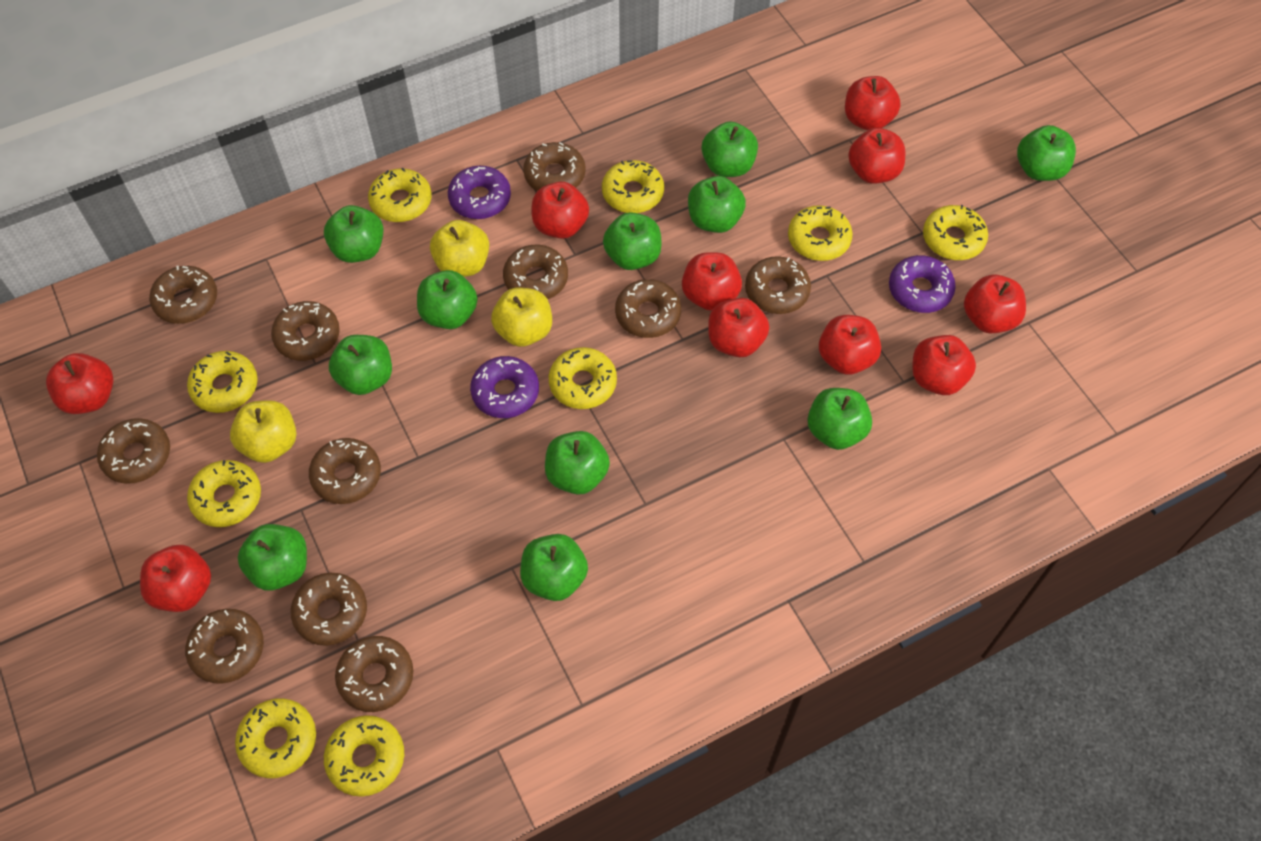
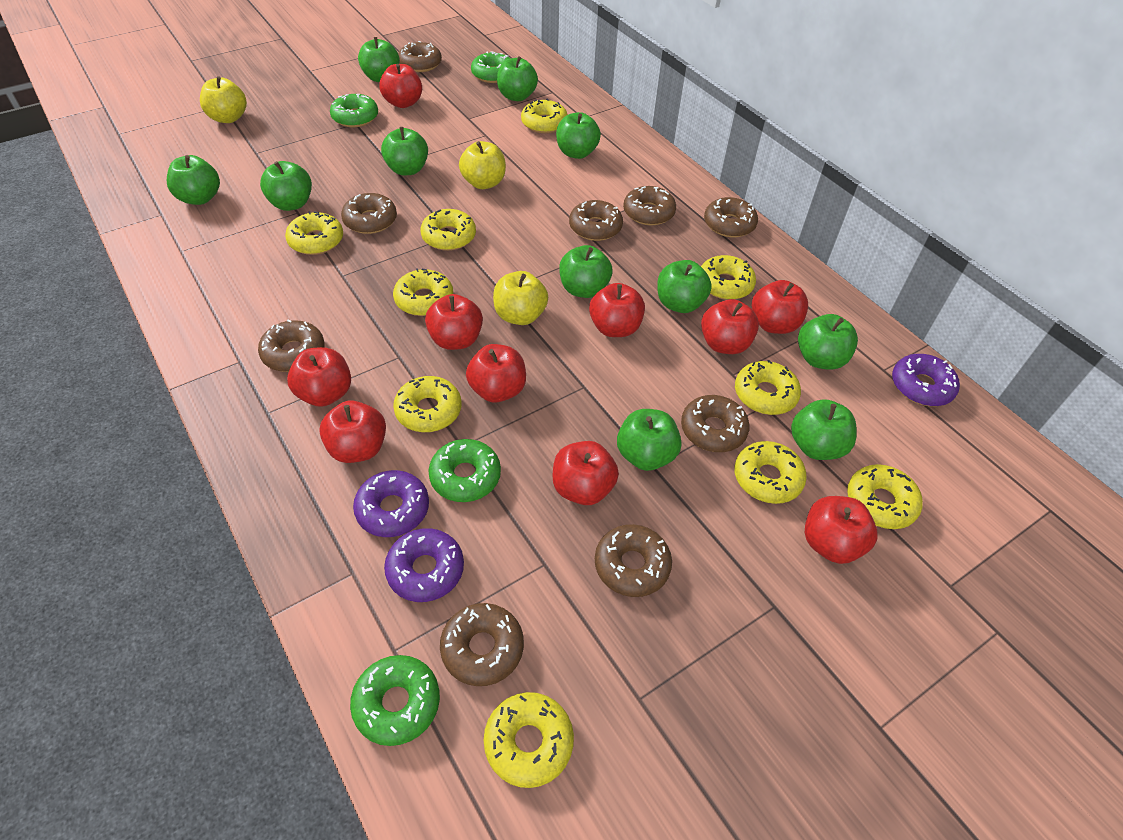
brown donut: [97,418,170,484] [149,266,217,324] [185,609,264,684] [271,301,340,361] [291,573,367,646] [309,438,381,504] [335,636,413,712] [503,245,568,299] [523,142,586,191] [615,279,681,338] [745,256,811,314] = 11 -> [258,319,325,372] [341,193,397,234] [398,41,442,72] [440,603,524,686] [569,200,623,241] [595,524,672,597] [623,186,676,225] [681,395,750,452] [704,197,758,237] = 9
green donut: none = 0 -> [330,94,378,127] [350,655,440,746] [428,439,501,502] [471,51,510,83] = 4
yellow donut: [187,351,258,413] [187,460,261,527] [235,698,316,778] [324,715,404,797] [368,168,431,222] [549,347,617,409] [602,160,664,213] [788,205,853,261] [923,205,988,260] = 9 -> [285,211,343,255] [393,268,453,316] [393,376,462,432] [420,209,476,251] [484,692,574,788] [521,99,568,133] [701,255,756,300] [734,441,807,504] [735,360,801,415] [847,464,923,529] = 10

